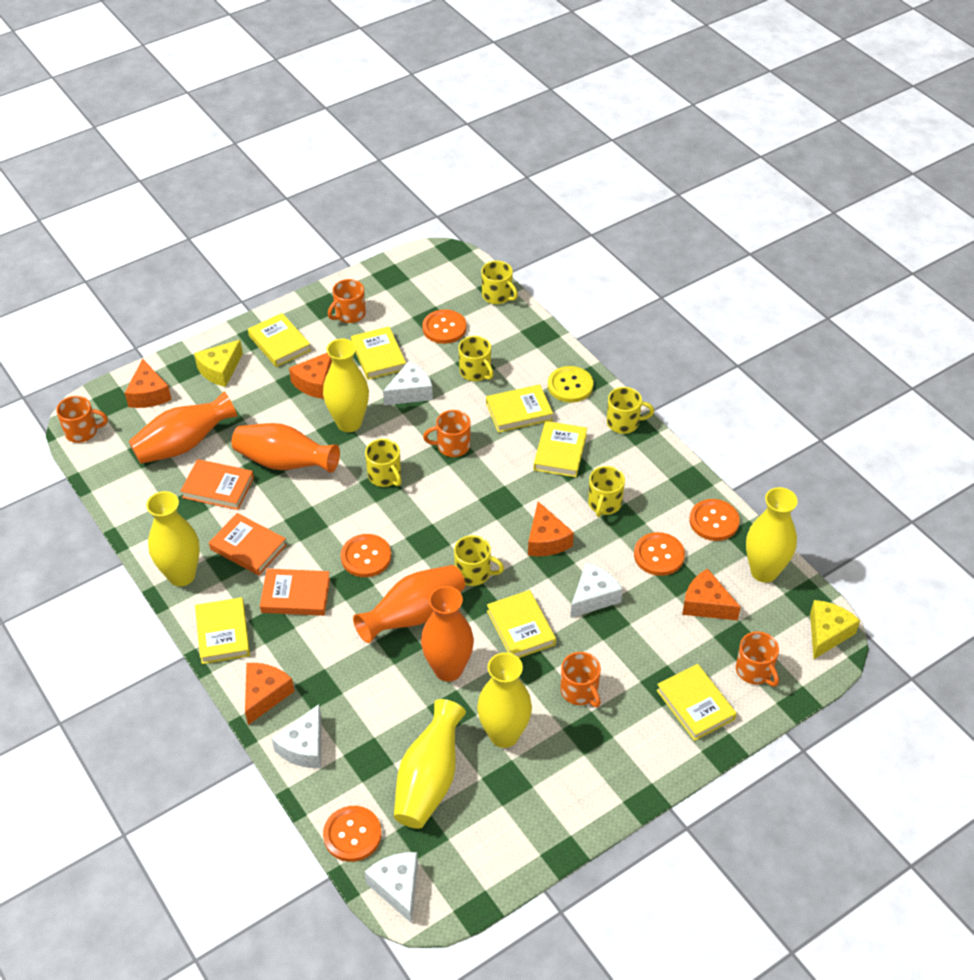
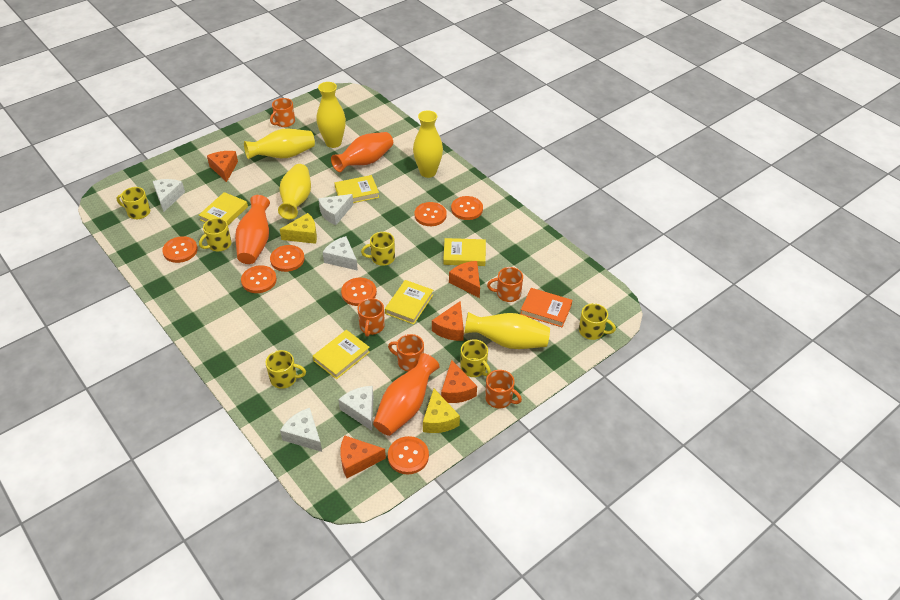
orange book: [181,459,254,510] [209,513,287,575] [260,569,330,616] = 3 -> [520,288,572,327] = 1
orange button: [323,806,382,862] [341,534,391,577] [422,309,467,344] [634,532,685,576] [689,499,740,541] = 5 -> [162,236,198,263] [241,265,277,293] [270,245,305,272] [341,278,377,306] [388,436,429,475] [415,202,447,226] [451,196,483,220] = 7
orange vase: [129,392,237,464] [232,423,340,473] [353,565,465,643] [421,586,474,682] = 4 -> [235,195,270,264] [331,132,393,172] [373,353,440,436] = 3
white cheese: [271,704,321,768] [364,852,418,923] [383,361,433,405] [570,562,623,618] = 4 -> [153,179,185,212] [280,408,322,452] [318,194,353,225] [323,236,358,271] [338,386,373,431] = 5
yellow book: [195,597,250,664] [248,313,311,367] [351,327,406,380] [486,384,553,433] [487,590,556,658] [534,421,587,477] [656,664,737,741] = 7 -> [199,192,248,225] [313,330,370,379] [334,175,379,203] [385,280,433,325] [443,238,486,266] = 5
yellow button: [548,366,593,403] = 1 -> none = 0

